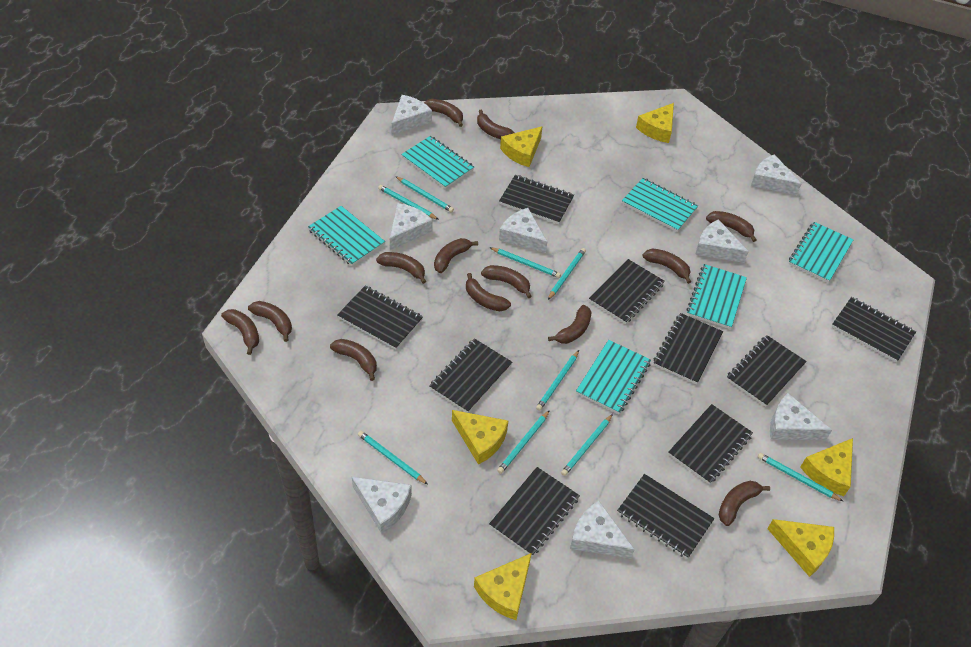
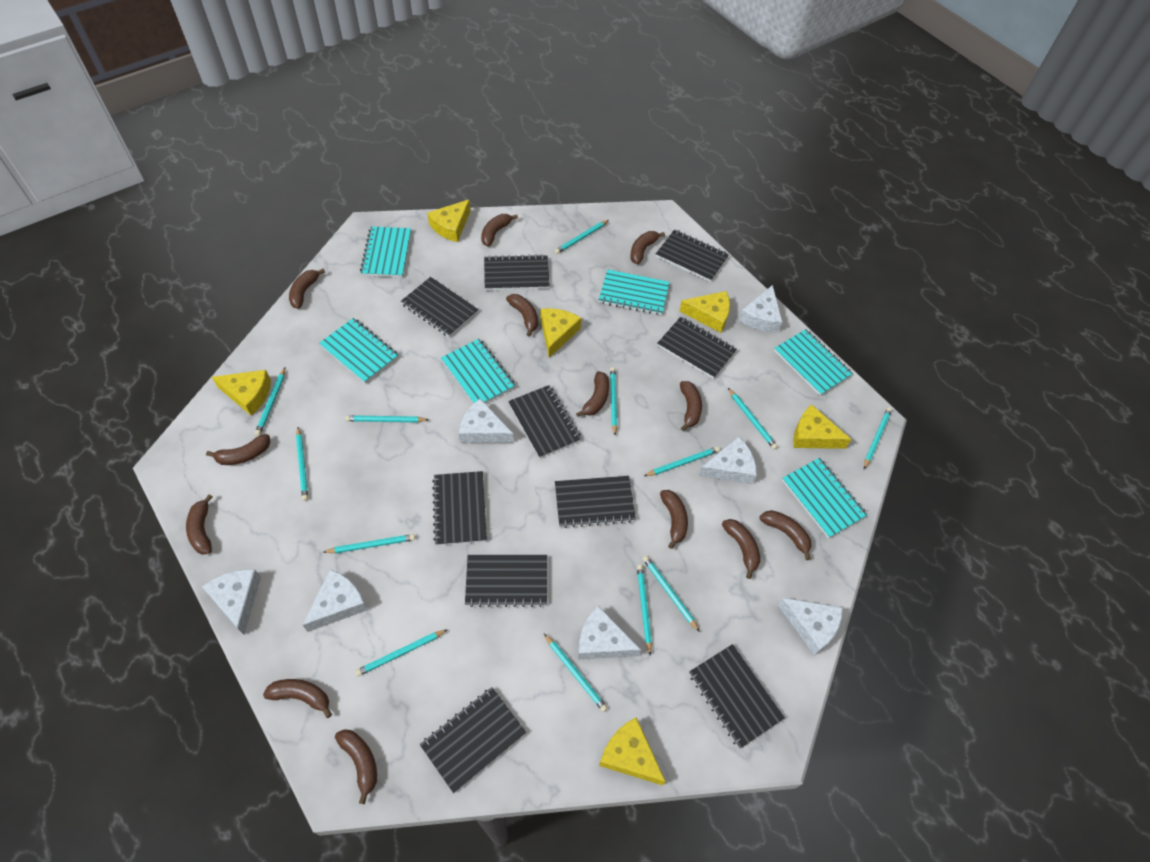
turquoise pencil: [358,431,428,484] [378,185,439,220] [395,176,454,213] [489,247,561,278] [497,410,550,474] [536,350,579,411] [548,248,586,300] [561,414,613,476] [758,453,843,501] = 9 -> [255,368,285,436] [296,427,308,501] [323,534,415,553] [345,415,429,422] [355,629,448,676] [544,634,608,712] [555,220,609,254] [610,367,617,435] [637,565,652,655] [643,556,700,632] [644,447,720,476] [728,388,778,449] [864,407,892,469] = 13
white cheese: [352,477,412,534] [390,203,432,250] [392,95,432,135] [499,208,547,253] [570,501,635,559] [695,219,749,263] [751,154,801,195] [770,393,832,440] = 8 -> [202,569,261,634] [303,569,368,632] [459,398,514,443] [578,606,641,659] [699,437,757,484] [739,285,782,333] [778,598,843,656] = 7

